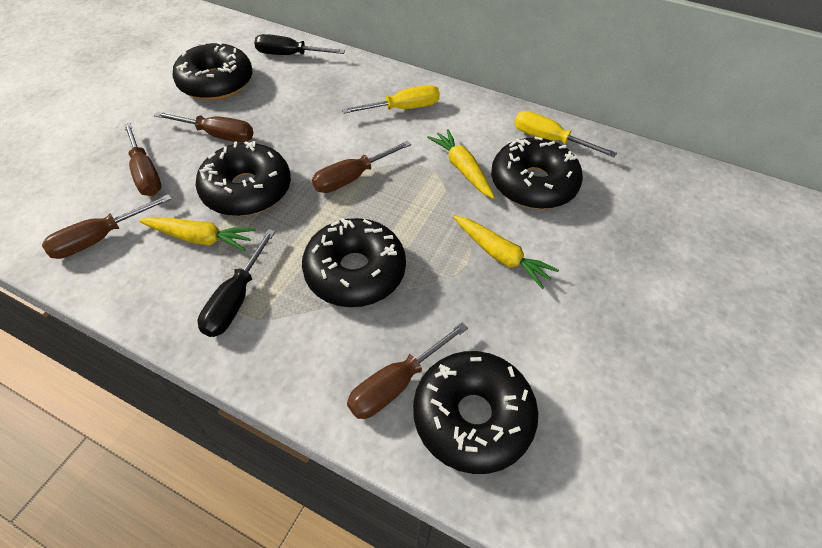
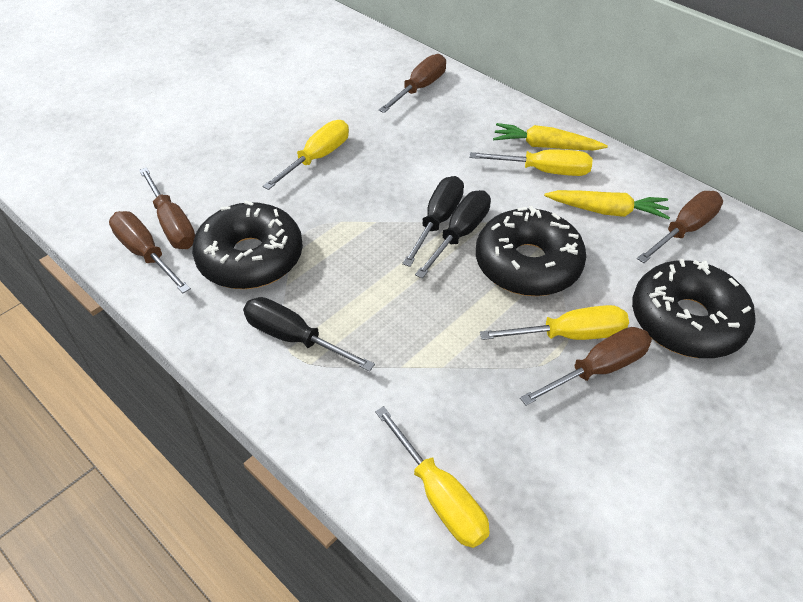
black donut: [172,41,253,100] [195,141,291,216] [302,218,406,307] [413,351,538,474] [491,137,583,209] = 5 -> [192,201,303,289] [476,206,586,296] [632,259,756,358] = 3
black screwdriver: [198,229,276,337] [254,34,345,55] = 2 -> [243,297,375,371] [402,176,464,267] [415,190,491,279] = 3
yellow carrot: [139,217,255,251] [427,129,495,199] [453,215,559,289] = 3 -> [493,123,608,150] [544,190,670,219] = 2
yellow screwdriver: [342,85,440,114] [514,111,617,157] = 2 -> [263,120,349,190] [375,406,490,548] [469,150,593,176] [480,305,629,340] = 4

